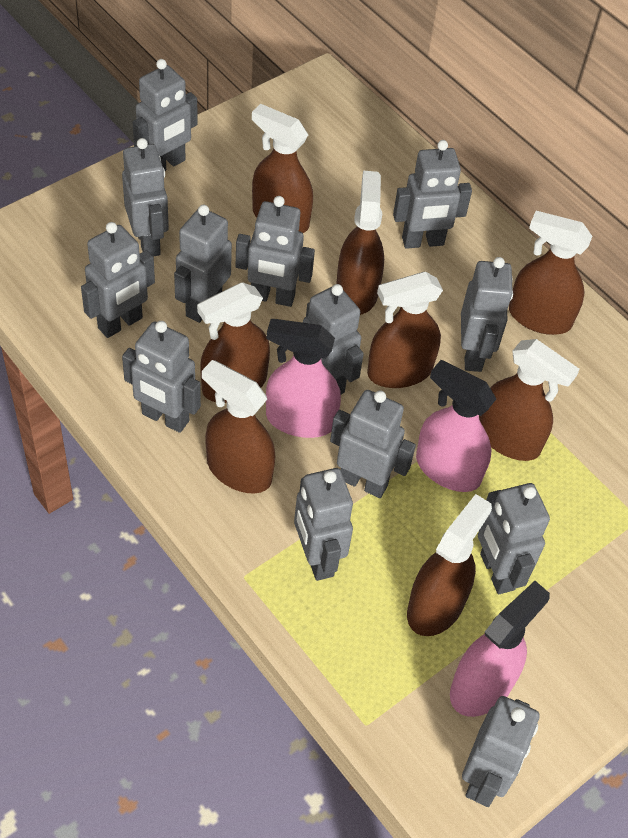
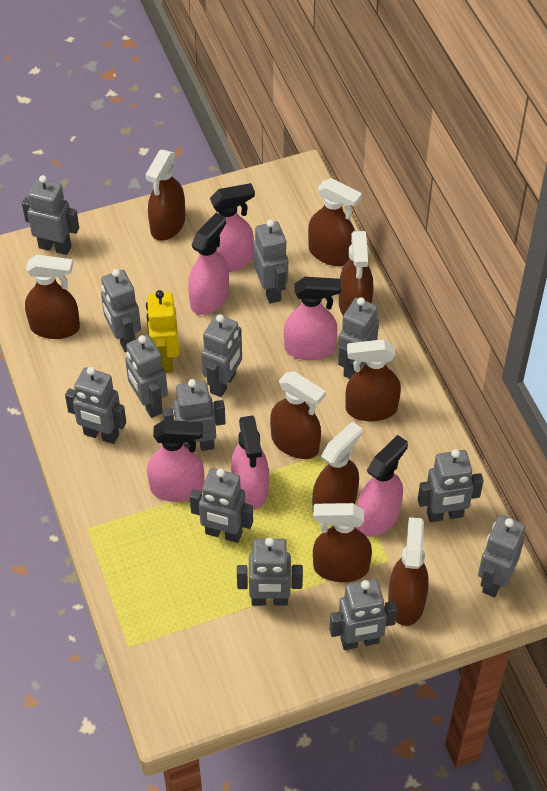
brown spray bottle: [197,282,270,403] [202,360,275,494] [252,104,313,233] [336,170,384,315] [367,272,443,388] [407,494,492,636] [479,339,580,461] [509,211,593,335] = 8 -> [25,255,80,339] [146,150,185,241] [270,371,326,459] [308,178,362,266] [312,421,362,508] [313,503,372,582] [339,231,373,315] [345,339,401,421] [388,517,429,626] = 9
pink spray bottle: [266,319,341,438] [416,360,496,492] [450,581,550,717] = 3 -> [147,420,204,502] [188,213,229,315] [210,183,255,272] [231,415,269,509] [284,277,341,360] [357,435,408,537] = 6
yellow robot: none = 0 -> [146,290,179,373] = 1

